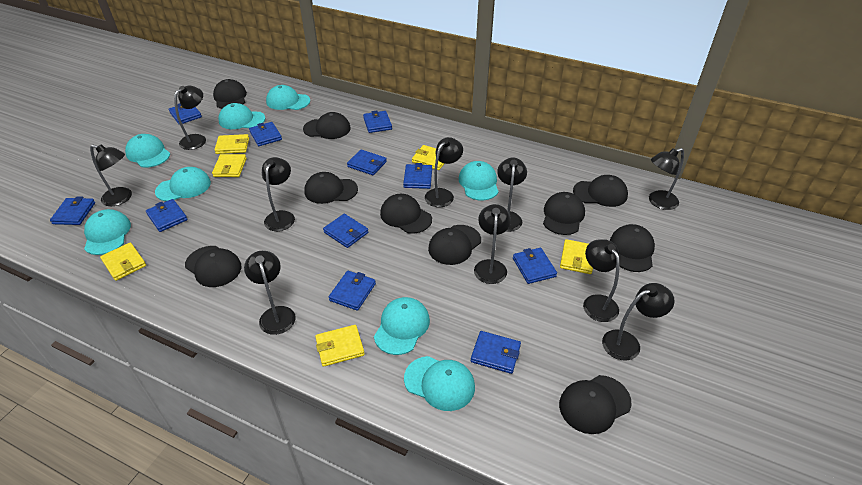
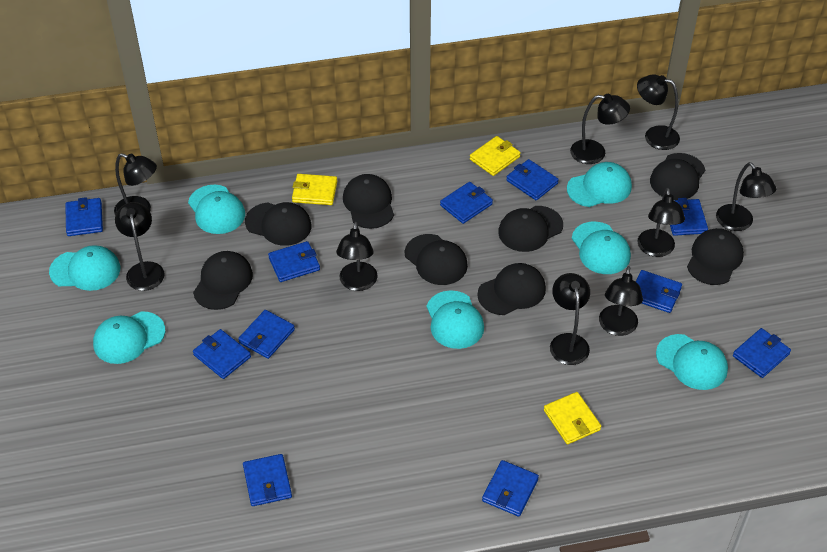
black cap: [185,246,241,287] [213,79,247,109] [303,112,350,139] [304,172,358,204] [380,194,432,234] [428,225,481,265] [543,192,585,235] [559,375,631,434] [573,175,628,207] [610,224,655,272] = 10 -> [193,251,253,310] [245,202,312,246] [343,174,394,229] [405,234,468,285] [478,263,546,315] [498,206,563,252] [650,153,705,200] [687,228,744,285] = 8
black lamp: [90,144,132,206] [174,86,206,150] [244,251,296,335] [262,157,295,231] [425,137,463,207] [474,204,511,284] [497,158,527,232] [583,239,620,322] [602,283,675,360] [649,148,684,210] = 10 -> [114,153,157,215] [115,202,164,291] [336,222,378,291] [550,273,590,365] [570,94,630,164] [599,266,643,336] [637,75,680,150] [638,188,685,257] [716,162,776,231] = 9
turquoise cap: [84,209,131,255] [125,134,170,168] [155,167,211,201] [218,103,265,129] [266,85,310,110] [374,297,430,355] [404,356,475,411] [459,161,499,200] = 8 -> [49,245,120,291] [93,311,165,364] [188,185,245,234] [427,290,484,349] [567,162,632,207] [572,222,631,274] [656,334,728,390] = 7
yellow wallet: [100,243,146,281] [212,154,247,177] [214,134,249,154] [315,325,365,367] [412,145,444,170] [560,239,593,274] = 6 -> [292,174,337,205] [470,136,521,176] [544,392,601,444] = 3

